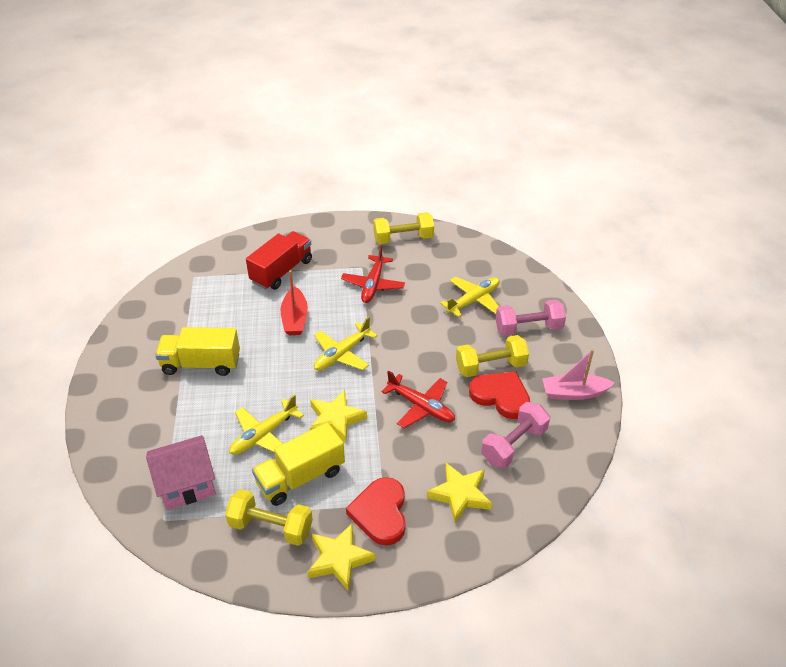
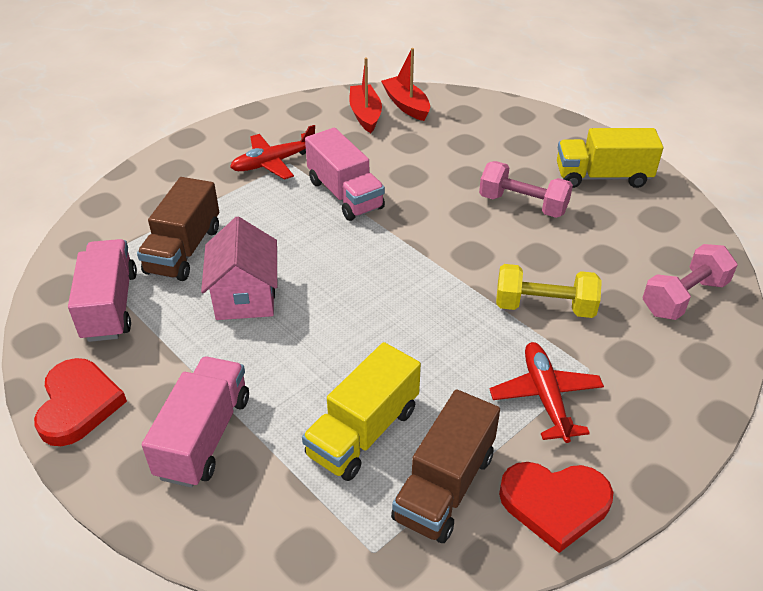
brown truck: none = 0 -> [137,177,219,281] [391,389,500,543] = 2
pink boat: [542,349,614,400] = 1 -> none = 0
pink truck: none = 0 -> [68,239,137,342] [142,357,249,488] [305,127,385,221] = 3
red boat: [281,270,308,335] = 1 -> [350,57,382,133] [381,48,430,121] = 2
red truck: [246,231,312,290] = 1 -> none = 0
yellow dumbbell: [225,489,313,546] [373,212,434,244] [456,335,529,377] = 3 -> [496,264,602,318] = 1
yellow plane: [229,394,304,455] [314,317,378,371] [440,277,500,317] = 3 -> none = 0
yellow star: [308,524,375,592] [310,390,367,443] [427,463,492,523] = 3 -> none = 0

